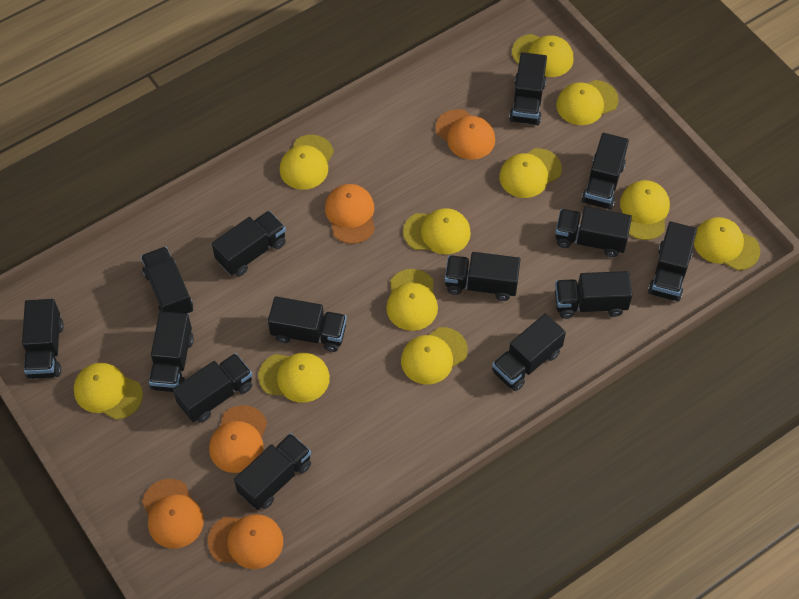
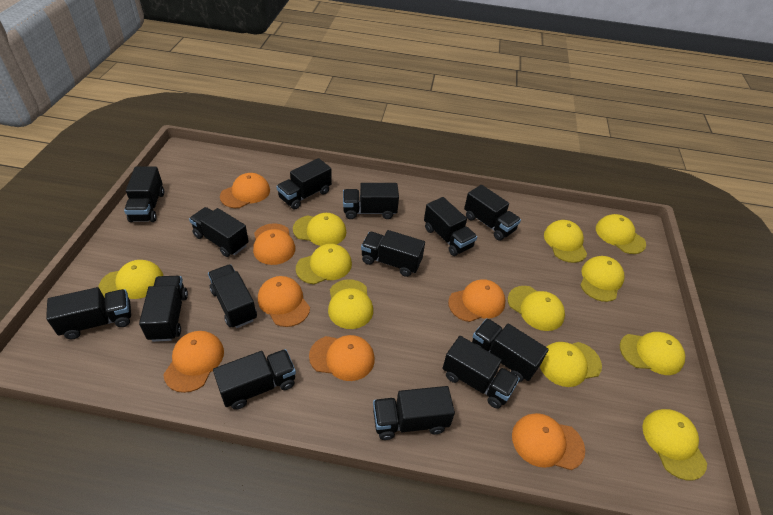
orange cap: [142,479,204,549] [208,514,283,569] [209,405,267,473] [325,184,375,244] [435,109,495,160] = 5 -> [163,331,224,393] [220,173,270,208] [253,223,295,265] [258,276,310,327] [309,335,375,381] [448,279,506,322] [512,413,585,470] = 7

